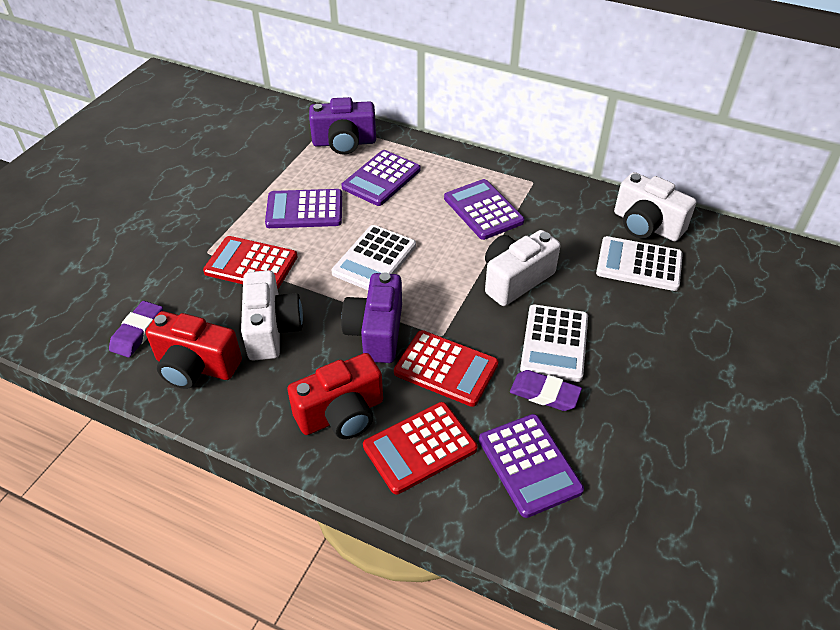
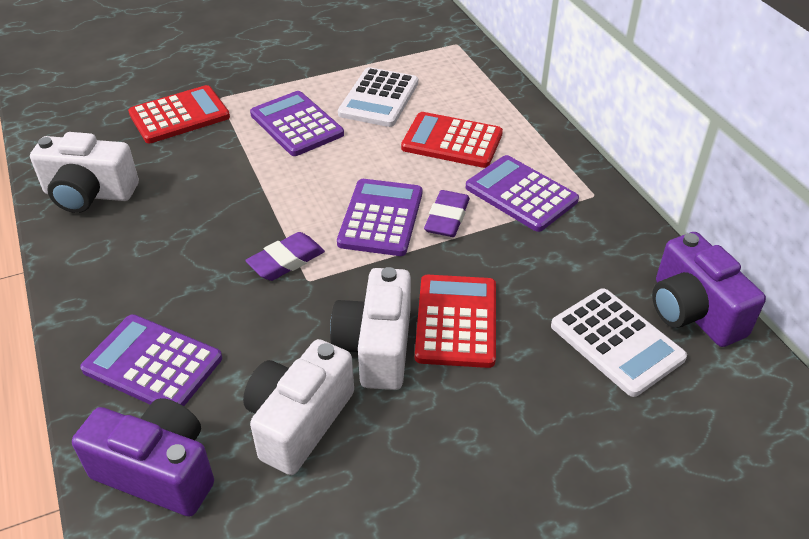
red camera: [146,311,242,389] [287,353,383,439] = 2 -> none = 0
white calculator: [332,225,416,290] [520,304,588,382] [596,236,683,291] = 3 -> [338,67,418,127] [551,288,687,397] = 2

